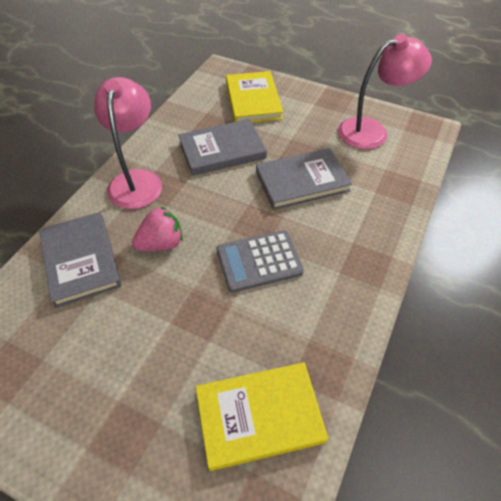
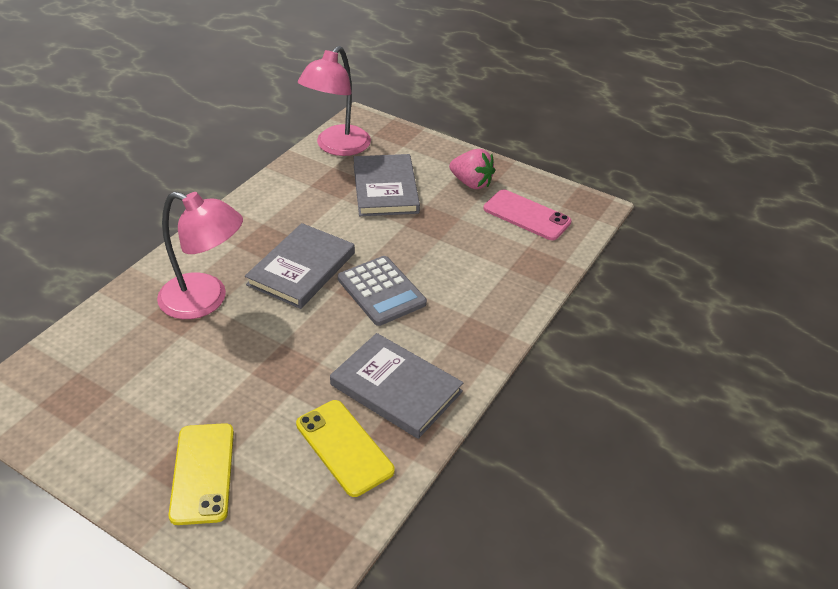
pink phone: none = 0 -> [483,189,572,240] = 1
yellow book: [196,362,328,471] [226,71,283,123] = 2 -> none = 0
yellow phone: none = 0 -> [169,423,234,525] [296,400,395,497] = 2

